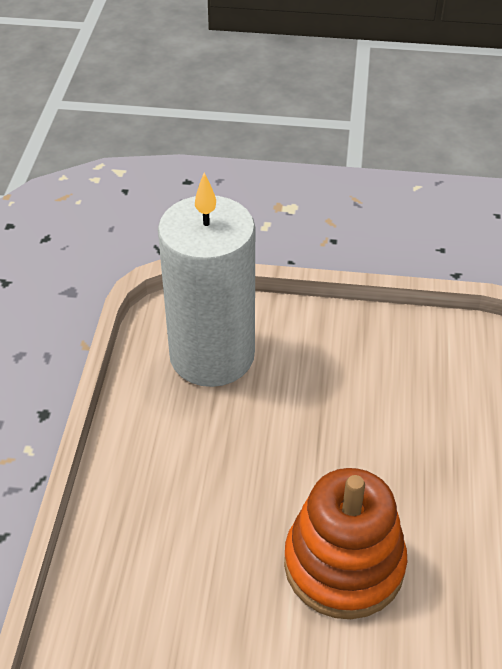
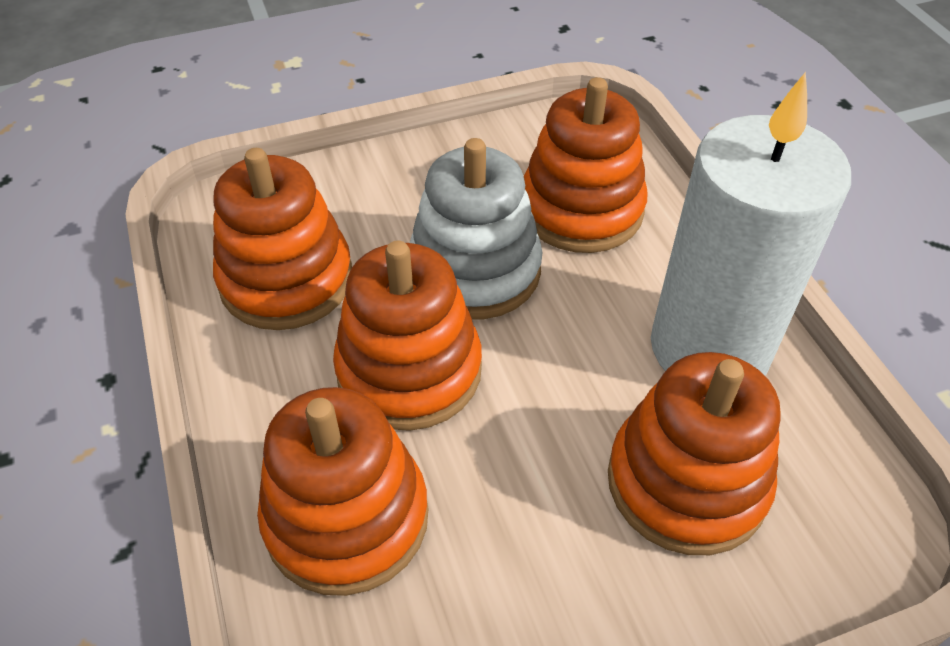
orange stacking toy: [284,468,407,619] = 1 -> [213,148,352,330] [257,387,428,596] [333,241,482,431] [524,77,648,253] [608,352,781,555] = 5
white stacking toy: none = 0 -> [410,138,543,319] = 1

